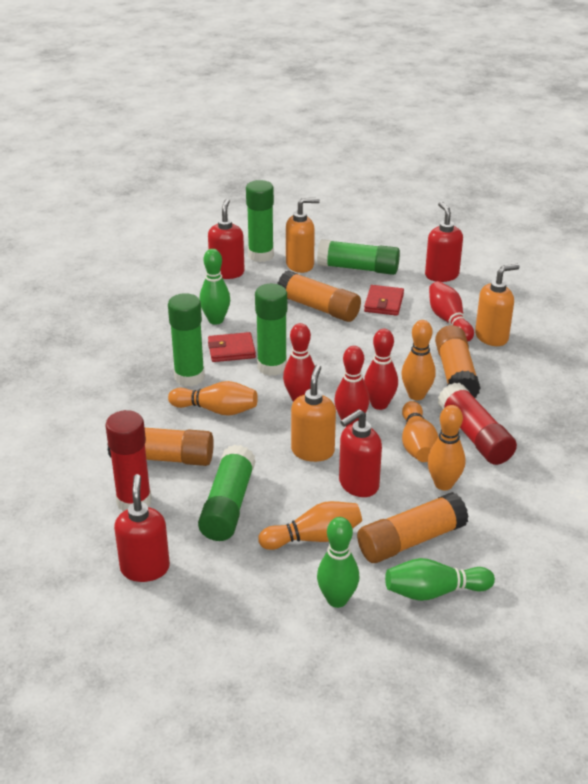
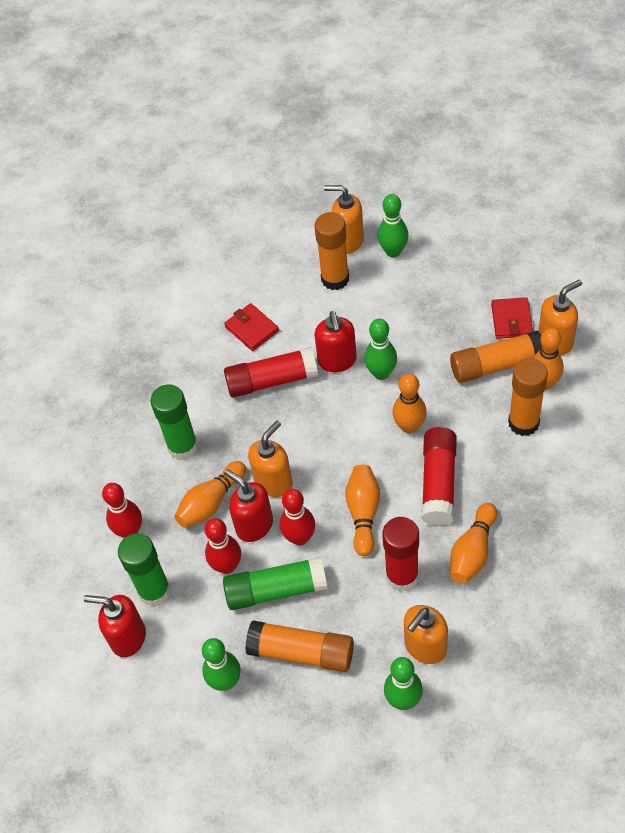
green bowling pin: [199,249,230,325] [317,517,359,608] [385,558,495,601] = 3 -> [202,638,241,691] [364,319,397,380] [378,194,408,257] [384,657,423,710] = 4
green glue stick: [168,293,205,387] [198,445,256,541] [246,180,274,262] [255,284,287,376] [317,239,400,275] = 5 -> [118,533,171,606] [150,384,198,460] [223,556,328,610] = 3
orange soap dispenser: [286,198,320,273] [291,365,336,462] [475,264,519,346] = 3 -> [248,421,292,497] [324,185,364,254] [404,605,448,664] [538,279,582,355] = 4
red bowling pin: [283,323,315,402] [334,346,370,427] [364,329,398,410] [429,281,474,341] = 4 -> [102,483,142,538] [204,518,241,574] [280,489,315,546] = 3
red glue stick: [105,410,152,512] [438,382,517,465] = 2 -> [224,347,318,397] [382,517,419,591] [421,427,457,526] = 3
red soap dispenser: [114,474,170,582] [208,199,245,279] [339,409,382,497] [425,202,463,282] = 4 -> [84,595,146,657] [224,469,273,542] [314,311,357,372] = 3

